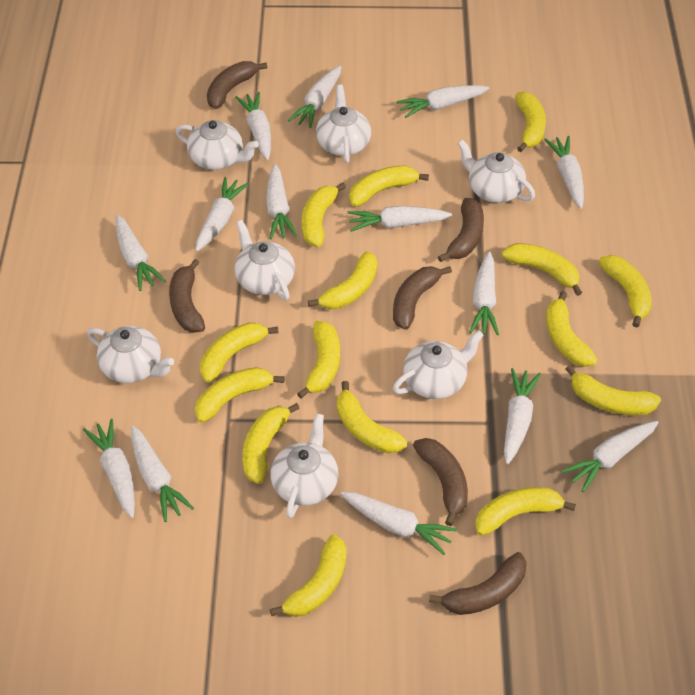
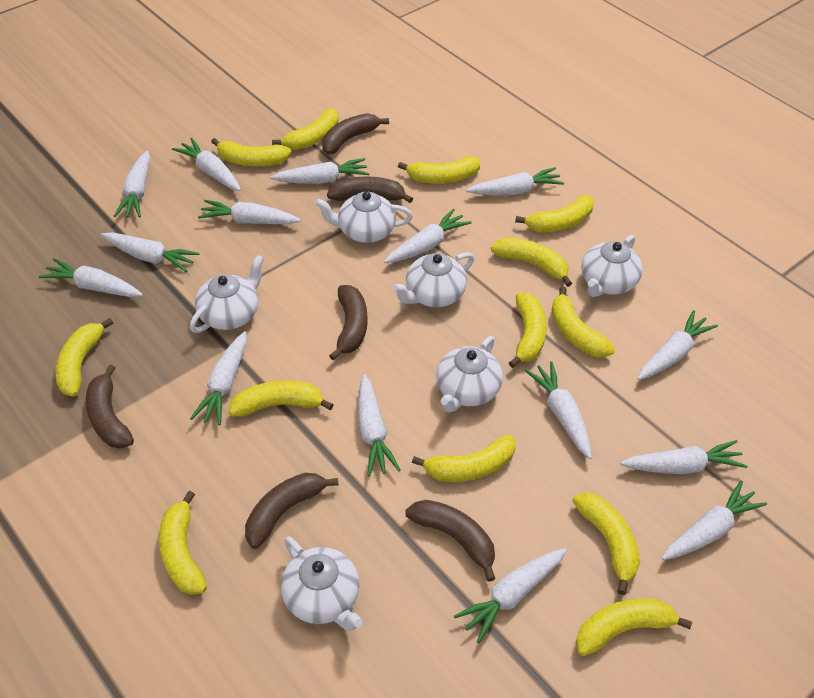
white carrot: [83,419,135,518] [115,215,166,291] [131,426,194,522] [195,177,249,252] [235,92,271,160] [266,164,297,239] [288,66,341,128] [340,492,458,555] [348,206,452,232] [396,85,489,118] [469,251,499,335] [504,368,541,464] [544,136,584,209] [561,421,659,492] = 14 -> [39,258,143,297] [101,232,199,272] [114,150,150,218] [172,138,241,191] [190,331,247,425] [198,200,301,224] [270,158,369,184] [358,374,401,477] [384,208,472,263] [454,548,567,644] [466,167,564,195] [525,362,592,459] [620,440,748,474] [638,310,718,380] [662,480,767,560] = 15
white teapot: [87,326,174,383] [175,120,259,170] [235,220,295,300] [270,413,338,518] [316,85,371,163] [393,330,484,399] [457,140,535,203] = 7 -> [190,255,264,333] [281,536,363,631] [315,192,413,243] [392,252,474,307] [436,336,503,412] [581,235,643,297] = 6
yellow banana: [195,367,285,423] [200,322,279,383] [243,403,300,484] [270,535,346,617] [297,321,340,398] [302,183,346,247] [308,251,377,309] [337,381,407,453] [349,165,429,207] [475,487,576,536] [502,243,582,296] [515,92,546,152] [546,291,597,367] [565,365,661,415] [599,255,652,327] = 15 -> [55,318,113,396] [159,491,207,595] [211,138,292,166] [229,381,334,417] [272,108,339,150] [398,156,480,183] [412,435,516,482] [491,237,572,287] [509,293,547,368] [515,195,594,232] [551,287,615,358] [572,492,640,595] [576,599,692,656] = 13

